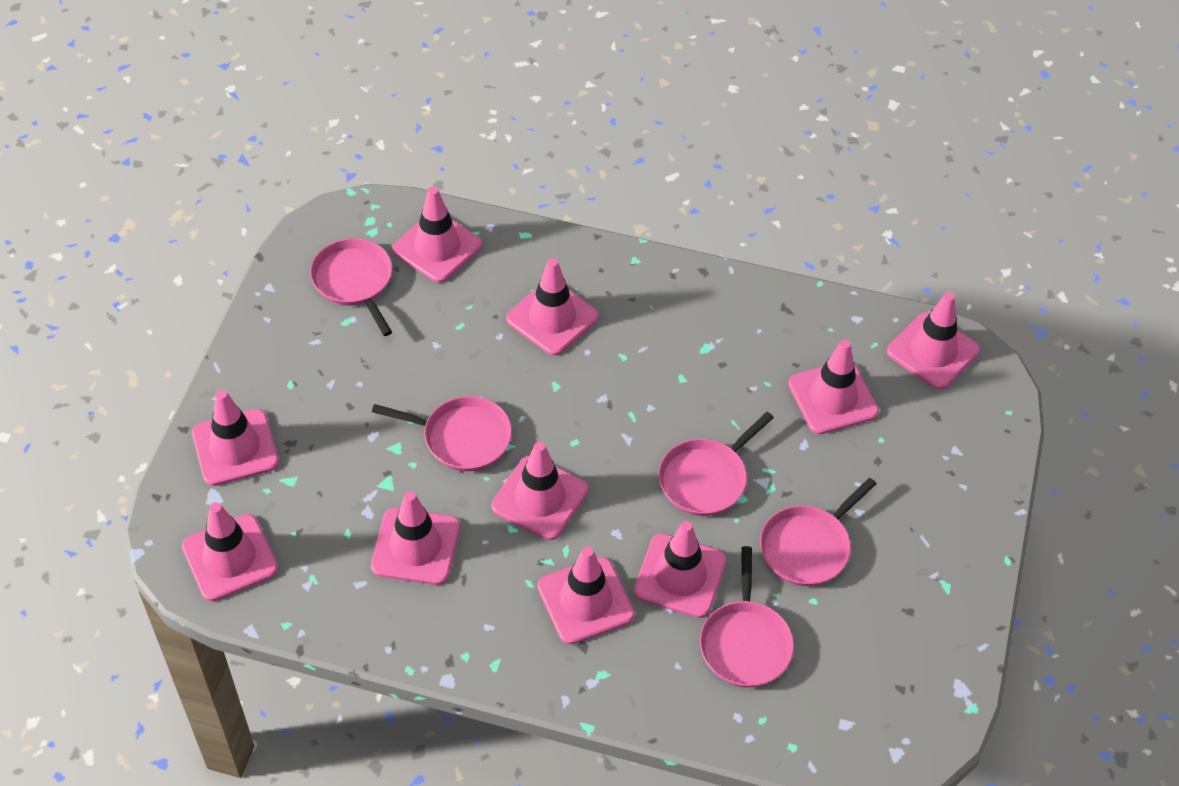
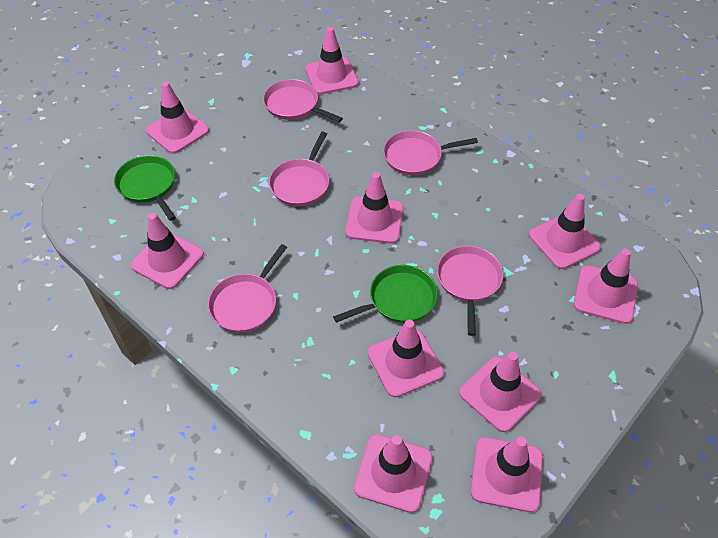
green pan: none = 0 -> [114,155,176,221] [333,265,438,323] = 2

